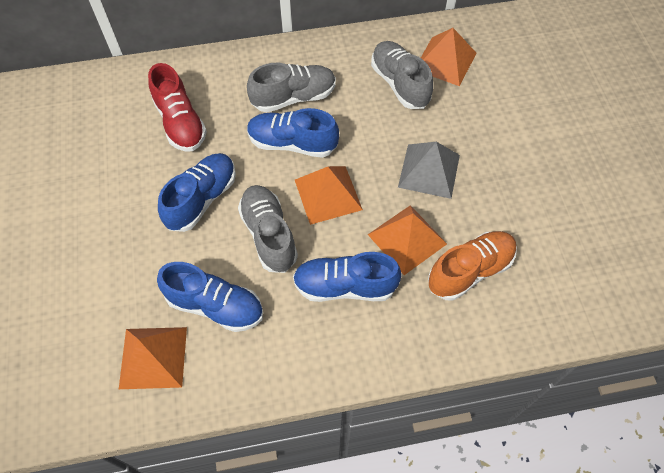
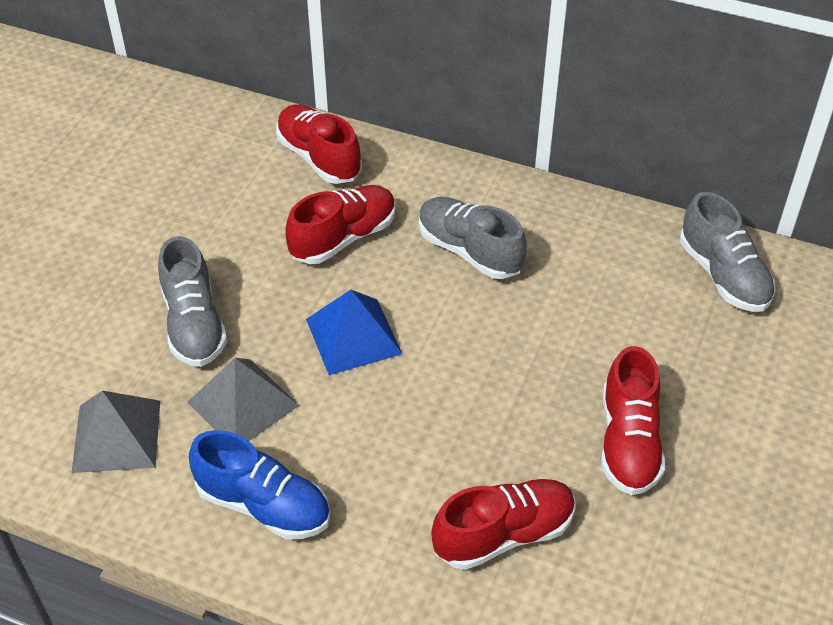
blue pyramid: none = 0 -> [306,290,402,375] = 1
blue shoe: [157,262,263,332] [158,153,236,232] [247,108,339,158] [293,252,402,302] = 4 -> [189,430,330,539] = 1
grey pyramid: [398,142,460,199] = 1 -> [72,391,160,473] [187,358,299,441] = 2
orange pyramid: [119,327,187,389] [295,166,363,225] [368,205,447,275] [421,28,476,86] = 4 -> none = 0
orange shoe: [428,231,517,301] = 1 -> none = 0
red shoe: [148,63,207,152] = 1 -> [276,105,362,184] [286,185,396,264] [431,479,576,570] [601,346,665,495] = 4

